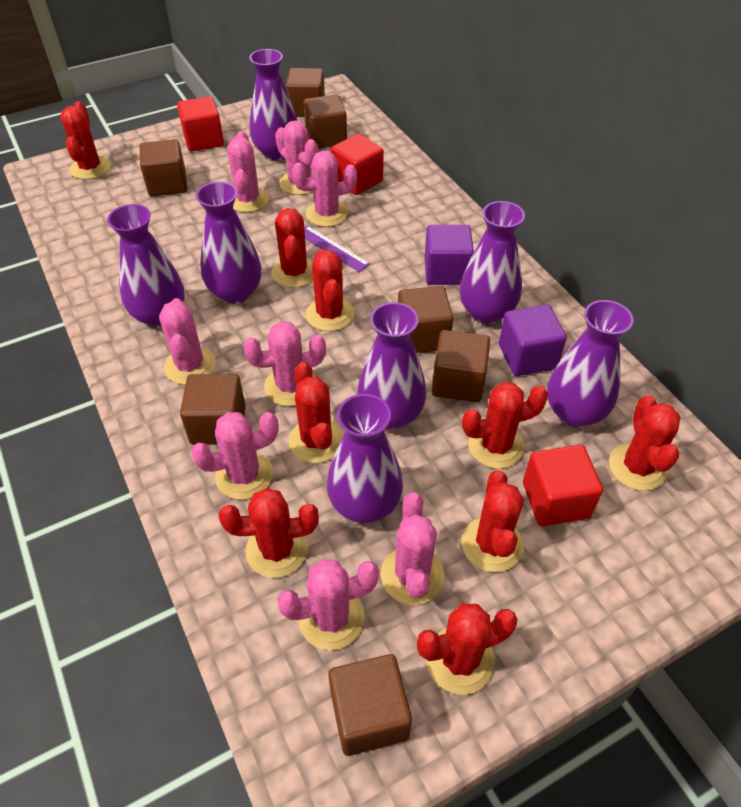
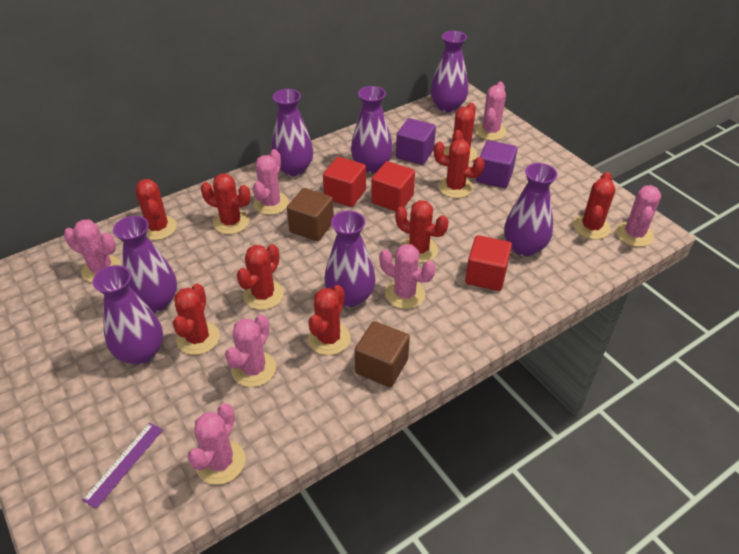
brown cube: [140,139,187,197] [180,374,246,445] [286,68,325,117] [303,94,347,149] [328,654,412,756] [398,286,453,353] [432,330,490,402] = 7 -> [287,188,334,241] [355,321,410,387] = 2
pink cactus: [159,298,216,385] [191,412,279,500] [227,131,269,212] [243,321,326,406] [275,120,318,195] [277,559,379,650] [292,151,357,227] [381,493,444,605] = 8 -> [64,220,121,283] [188,403,245,485] [225,315,276,387] [253,149,289,215] [379,244,436,309] [475,82,507,141] [616,185,661,247] = 7

